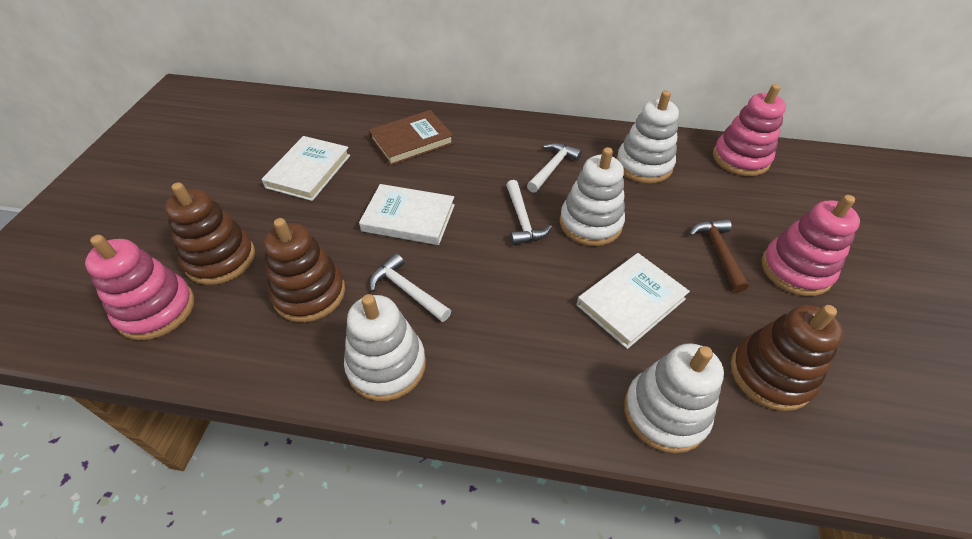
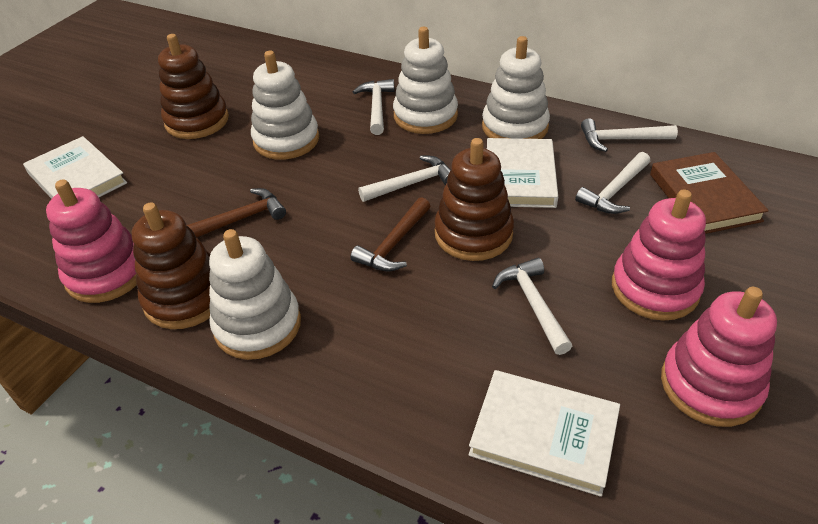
brown hammer: [689,219,749,292] = 1 -> [186,188,286,238] [350,197,431,271] = 2
white hammer: [370,253,451,322] [506,180,552,245] [527,143,582,193] = 3 -> [353,79,395,135] [358,155,451,202] [492,258,572,355] [575,152,650,214] [581,118,678,152] = 5

